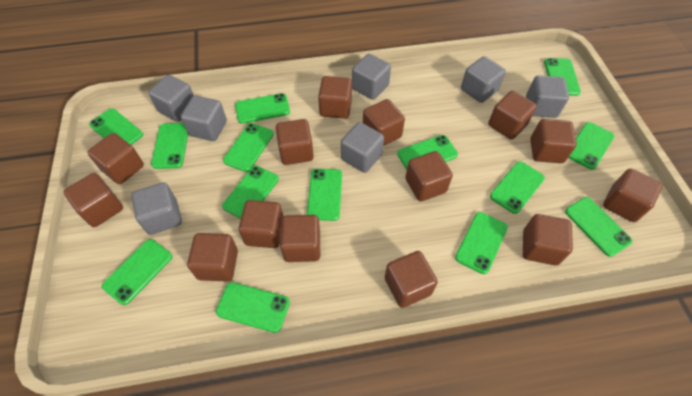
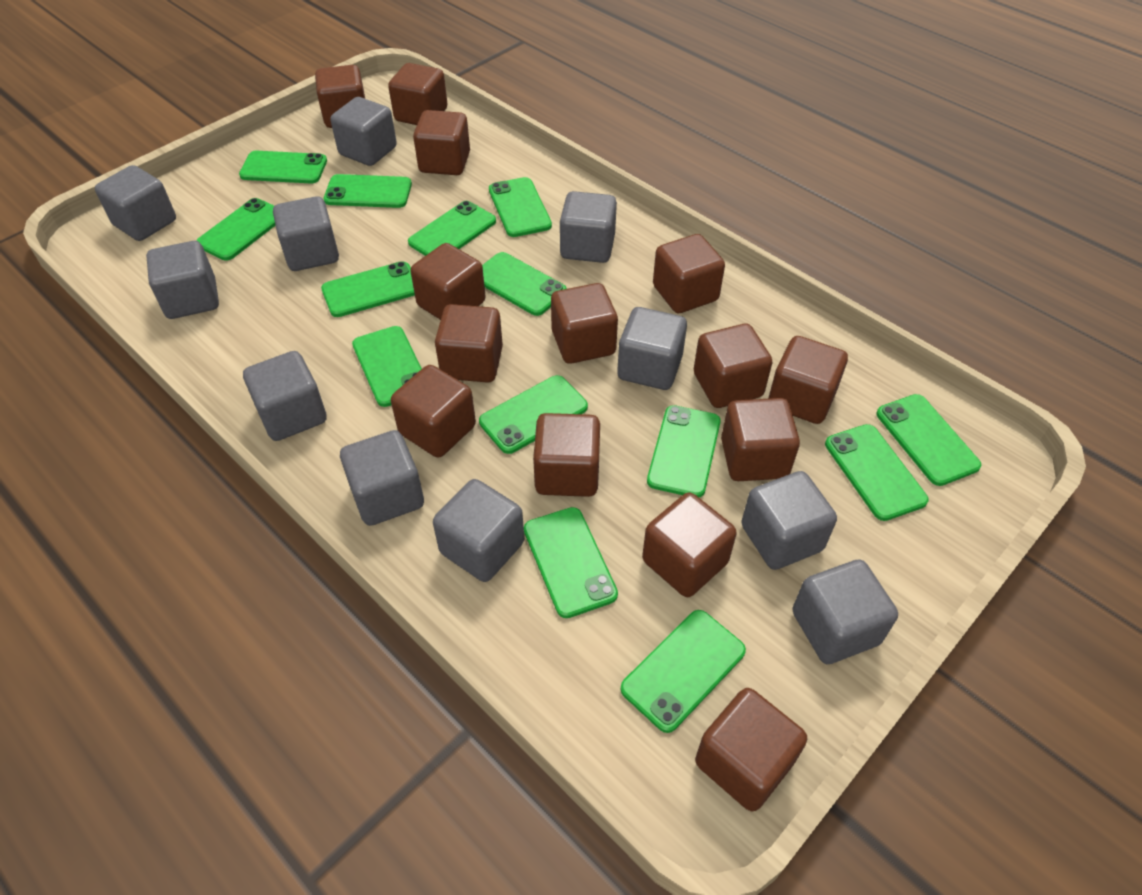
grey cube: [131,183,182,235] [148,75,194,122] [181,96,227,141] [341,122,384,173] [352,54,391,100] [461,56,506,103] [526,75,569,118] = 7 -> [95,165,176,241] [146,241,219,319] [243,351,327,441] [273,196,339,271] [330,97,397,166] [340,430,424,526] [433,479,524,582] [560,191,617,263] [617,307,687,390] [741,471,837,570] [792,559,898,664] = 11

